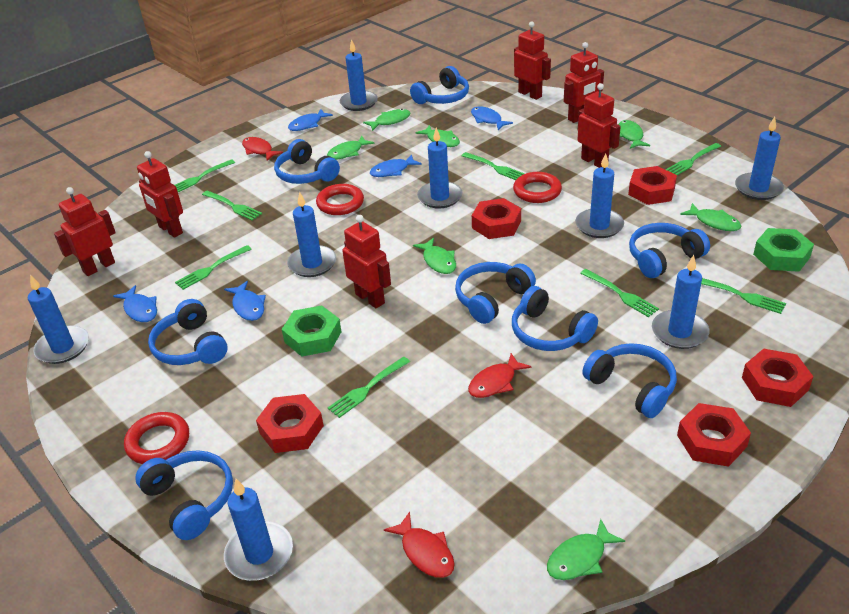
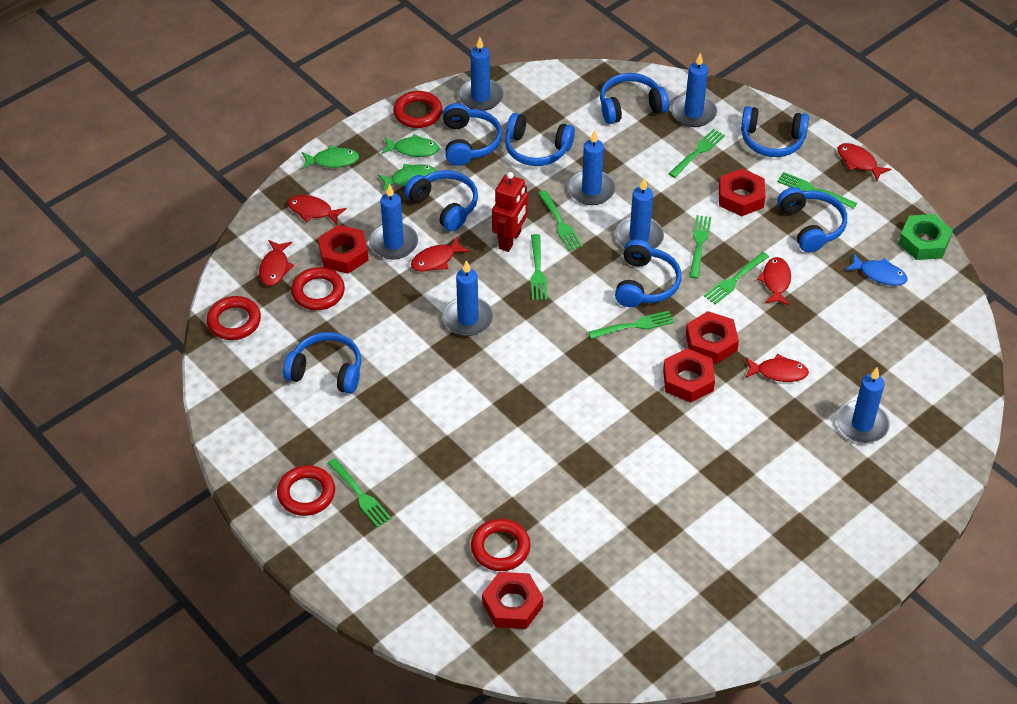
blue candle: [28,275,89,364] [224,479,293,581] [287,192,336,277] [340,39,378,111] [417,127,463,208] [575,153,624,238] [652,255,710,349] [735,117,784,200] = 8 -> [369,184,418,260] [443,260,493,336] [458,37,504,111] [568,130,616,205] [615,178,664,249] [671,52,717,127] [837,367,890,443] = 7
blue fish: [113,285,157,322] [224,281,266,321] [288,109,333,131] [370,154,422,177] [471,107,513,130] = 5 -> [845,253,908,286] = 1
green fish: [327,136,374,160] [363,109,410,131] [413,238,456,274] [415,125,460,147] [547,519,625,580] [618,120,650,149] [680,203,741,231] = 7 -> [302,145,359,170] [378,164,436,192] [381,134,440,157] = 3
green nut: [282,305,342,357] [753,228,814,272] = 2 -> [899,214,953,260] = 1
red fish: [242,137,283,161] [384,511,455,578] [468,353,531,398] = 3 -> [259,240,294,286] [287,195,347,225] [411,237,470,271] [745,354,809,382] [757,257,791,305] [838,143,892,181] = 6
red ring: [124,412,189,464] [316,184,364,215] [513,172,562,203] = 3 -> [207,296,261,340] [277,465,335,516] [291,267,345,310] [393,91,442,128] [471,519,531,571] = 5
red robot: [54,187,116,276] [137,151,183,238] [342,215,391,308] [514,21,551,100] [564,42,604,123] [577,83,621,168] = 6 -> [492,172,528,252] = 1

